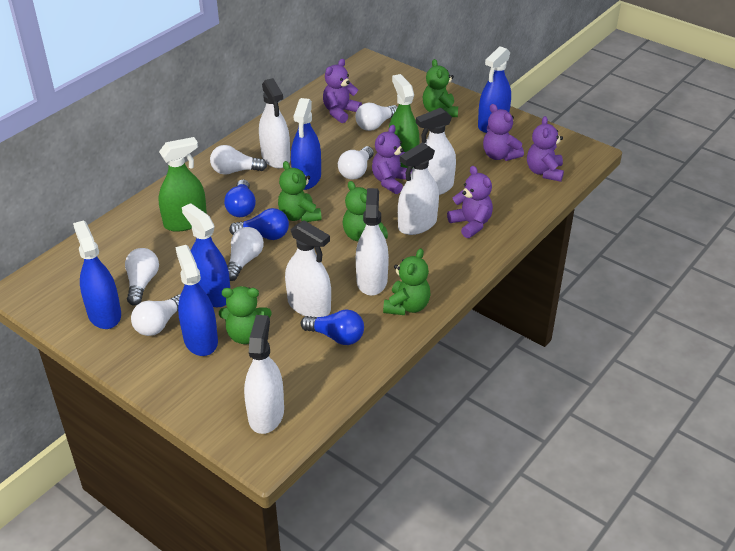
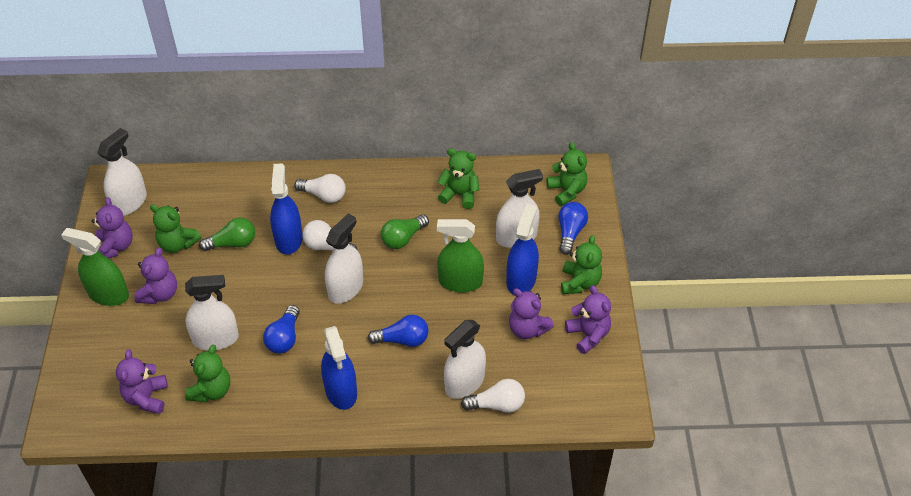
blue spray bottle: [73,220,121,329] [175,245,218,356] [182,203,230,307] [291,98,321,190] [478,46,511,133] = 5 -> [270,163,303,255] [321,326,357,410] [506,204,539,295] = 3
green light bulb: none = 0 -> [199,217,255,251] [381,214,429,249] = 2
white light bulb: [125,248,159,306] [131,294,181,336] [210,145,267,175] [227,227,264,281] [338,146,374,180] [355,103,398,131] = 6 -> [294,174,346,203] [302,220,357,250] [461,379,525,413] = 3
white spray bottle: [244,315,284,434] [259,78,290,168] [285,220,331,317] [356,188,389,296] [398,142,439,235] [416,108,456,195] = 6 -> [97,128,147,216] [185,275,239,350] [325,213,363,304] [444,320,486,399] [496,169,543,248] = 5

